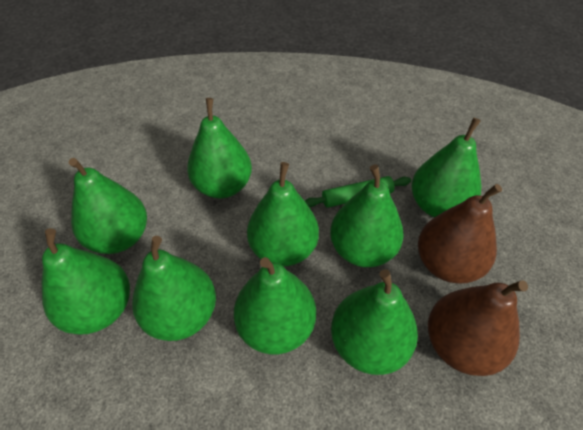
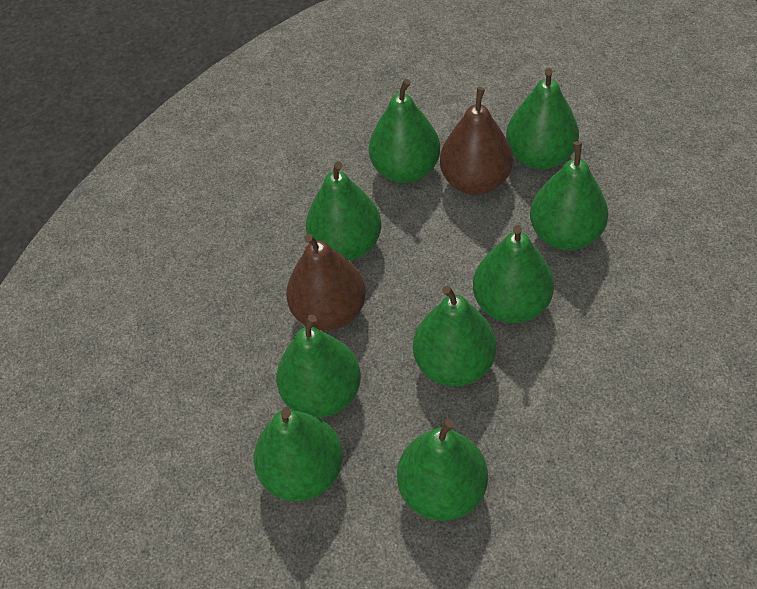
green rolling pin: [305,176,411,208] = 1 -> none = 0

